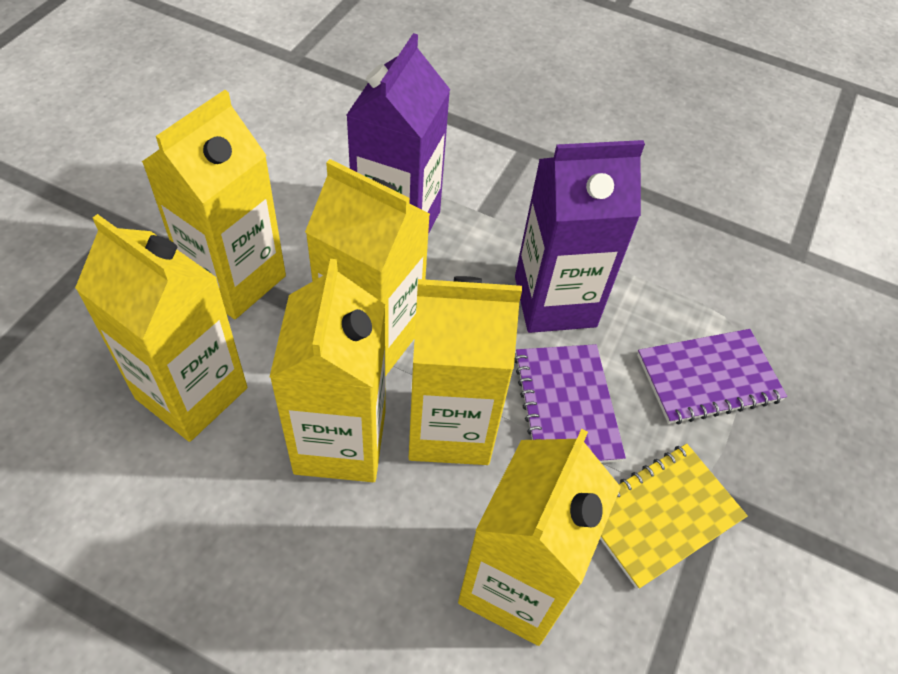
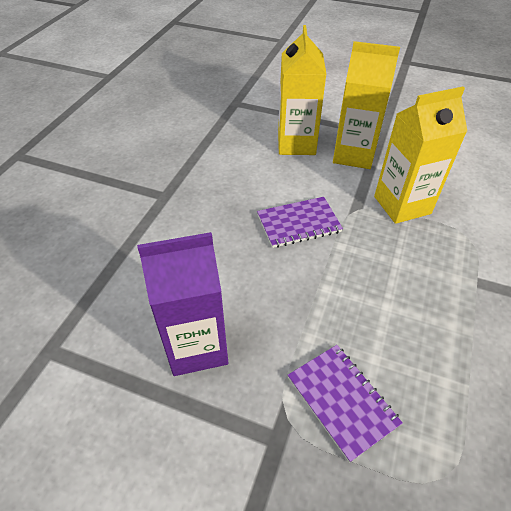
purple carton: [346,33,450,234] [515,140,645,333] = 2 -> [137,232,228,376] = 1
yellow carton: [75,214,247,442] [142,90,286,319] [269,259,386,482] [305,159,430,376] [409,276,522,465] [458,429,621,646] = 6 -> [278,25,326,155] [333,41,400,169] [374,87,467,224] = 3
yellow notebook: [600,444,748,590] = 1 -> none = 0

